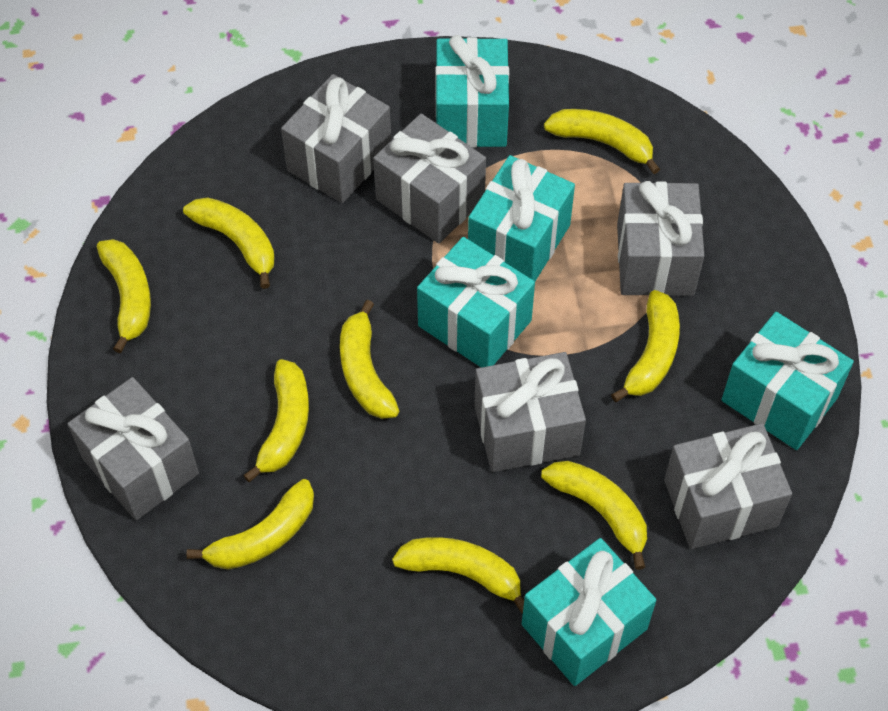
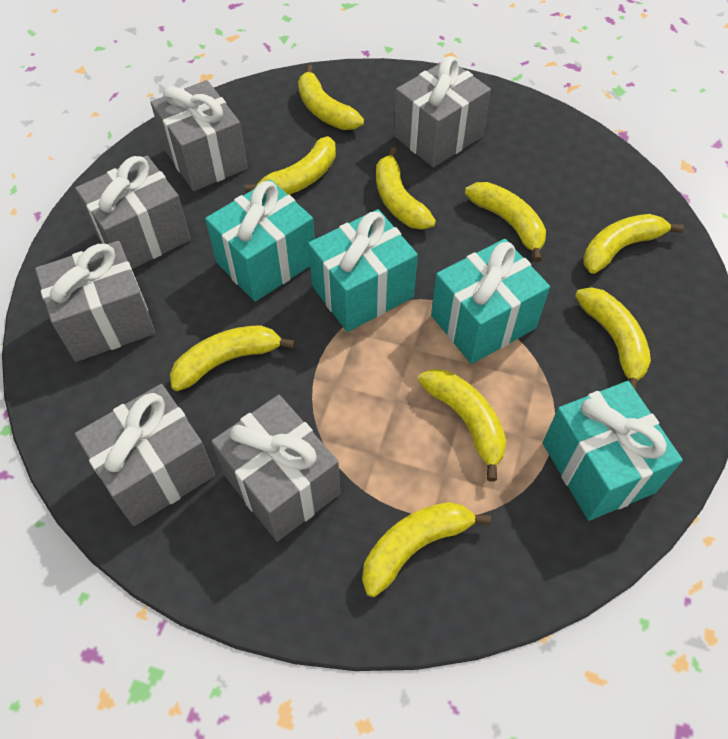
turquoise gift: [417,237,535,368] [435,35,509,148] [468,155,575,281] [522,538,656,686] [722,312,854,450] = 5 -> [205,180,315,302] [308,209,418,332] [431,239,550,364] [543,381,683,521] = 4

